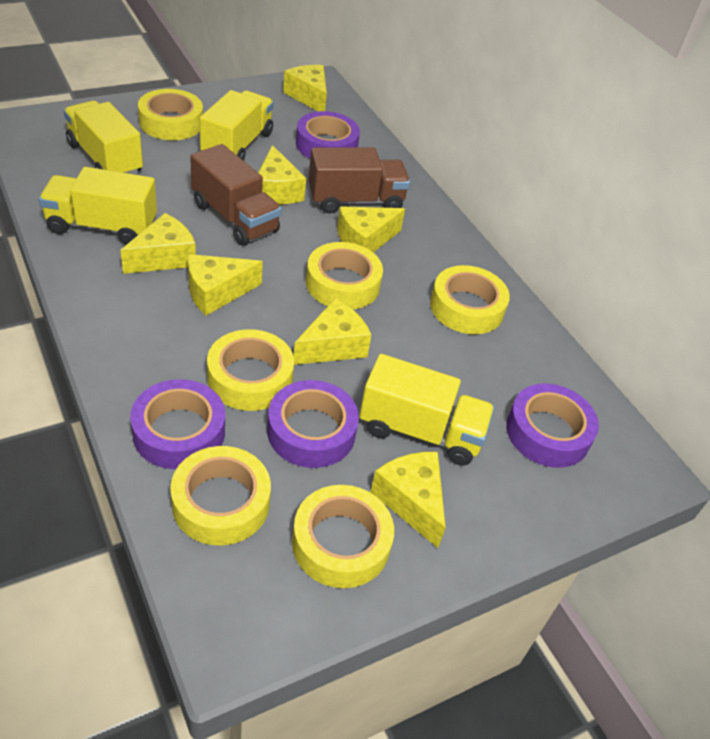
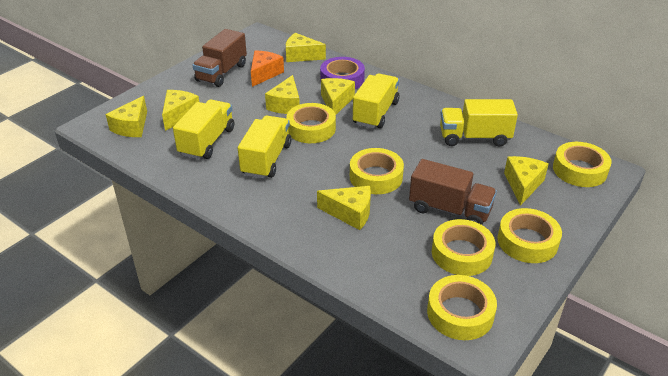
orange cheese: none = 0 -> [251,50,284,87] = 1
purple tape: [130,379,225,469] [267,380,359,468] [296,111,360,159] [506,383,599,468] = 4 -> [320,57,365,89] = 1

